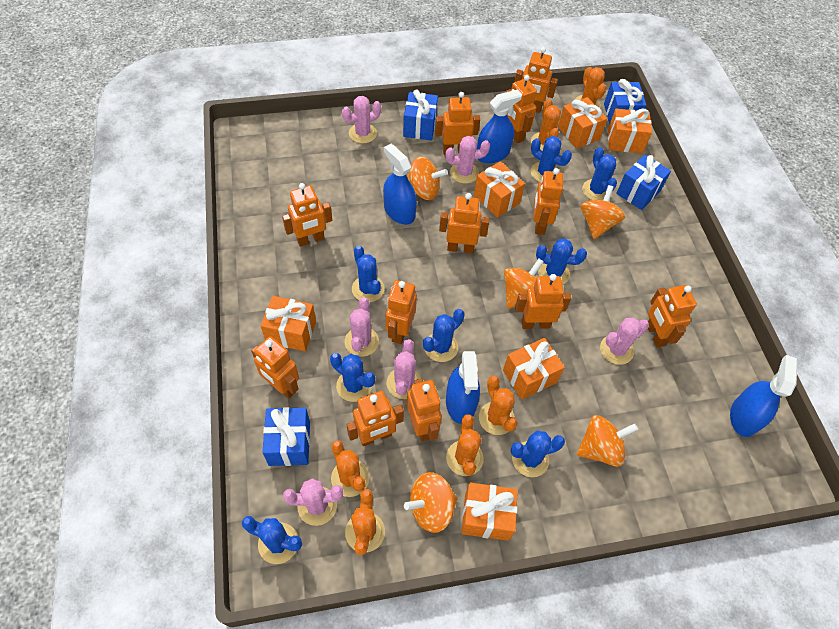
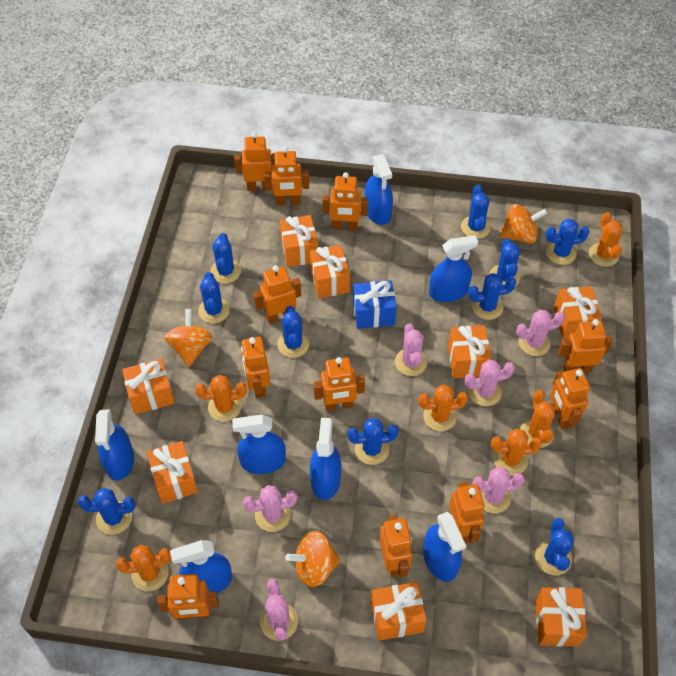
blue cactus: [242,516,302,564] [330,353,375,402] [352,246,385,302] [423,309,465,362] [511,430,565,477] [531,136,572,182] [536,239,587,285] [582,147,617,200] = 8 -> [78,488,135,535] [198,272,230,323] [210,233,241,284] [277,306,310,358] [348,418,399,465] [461,185,491,239] [468,273,516,320] [489,238,520,286] [535,518,574,575] [546,218,590,265] = 10
blue gift: [262,407,310,466] [403,89,438,141] [604,79,646,125] [616,155,671,210] = 4 -> [353,280,397,329] = 1
blue spray bottle: [383,144,417,225] [446,351,480,424] [477,89,522,163] [730,355,798,437] = 4 -> [95,409,134,481] [170,540,232,594] [232,414,286,474] [310,418,341,500] [365,154,393,225] [423,512,466,582] [429,235,478,302] = 7
orange gift: [260,296,316,352] [462,483,518,541] [474,161,525,218] [503,338,565,400] [558,97,607,149] [608,109,652,153] = 6 -> [122,359,175,414] [147,441,198,504] [280,215,318,267] [310,245,350,298] [371,582,427,641] [448,325,491,378] [535,587,587,647] [554,286,602,339] = 8
orange robot: [251,336,299,399] [282,183,332,247] [347,391,404,446] [386,280,417,344] [407,378,442,442] [435,92,480,155] [439,193,490,254] [506,75,537,143] [514,47,558,113] [515,274,571,329] [533,168,563,235] [648,285,697,347] = 12 -> [157,574,219,620] [234,132,275,191] [241,337,270,398] [253,265,301,324] [264,147,309,205] [313,357,365,411] [323,172,368,230] [379,515,412,578] [449,482,485,543] [550,368,590,430] [558,319,613,372] = 11
orange spinning top: [404,472,458,533] [407,157,448,200] [504,259,544,309] [577,415,638,467] [581,185,625,239] = 5 -> [165,309,213,367] [285,531,341,587] [499,204,548,244] = 3

